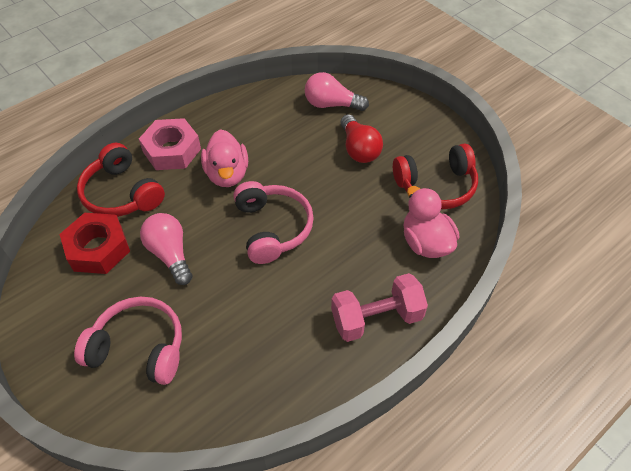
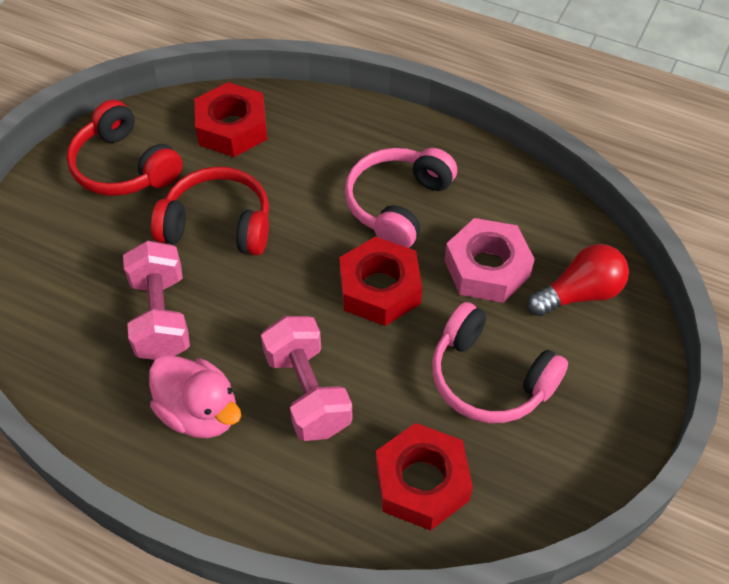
pink duck: [201,129,248,187] [403,186,459,258] = 2 -> [149,355,241,438] = 1
pink dumbbell: [331,273,428,342] = 1 -> [123,240,190,360] [261,316,352,441] = 2
pink light bulb: [140,213,193,285] [305,72,369,111] = 2 -> none = 0
red nut: [60,213,130,274] = 1 -> [195,82,267,157] [339,237,422,326] [376,423,473,531] = 3

